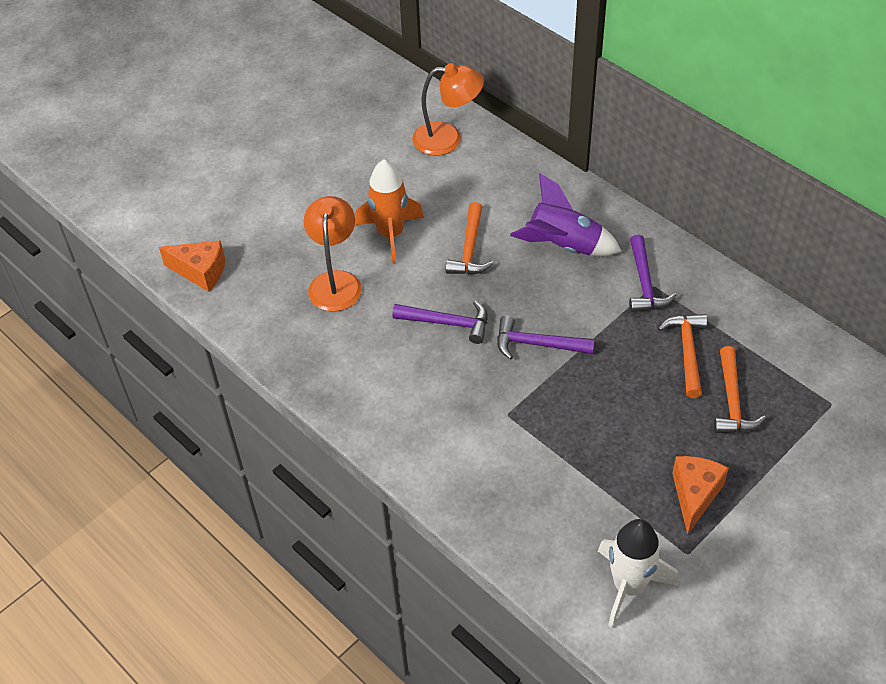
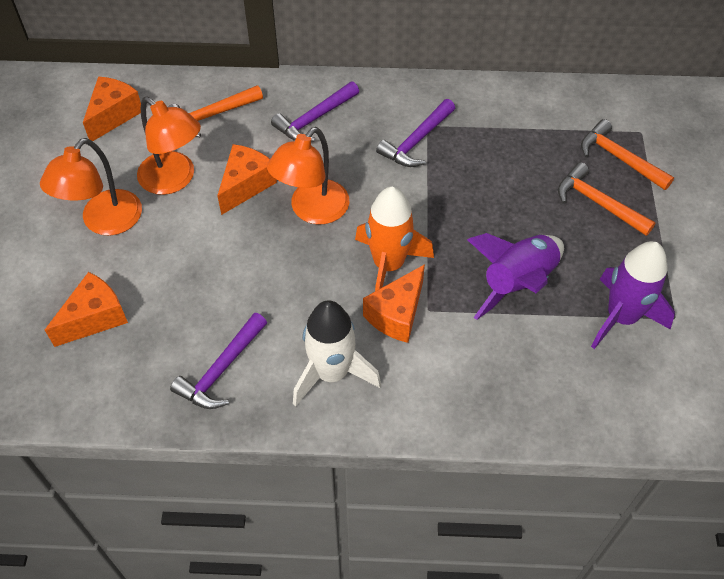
orange cheese: [159,240,225,292] [672,456,729,535] = 2 -> [45,272,128,347] [83,76,141,141] [217,144,277,215] [363,264,425,343] = 4
orange lamp: [304,196,362,312] [412,63,484,156] = 2 -> [40,138,142,236] [137,97,201,195] [267,127,349,225] = 3
purple rocket: [510,173,622,256] = 1 -> [467,233,564,320] [591,241,675,349] = 2

